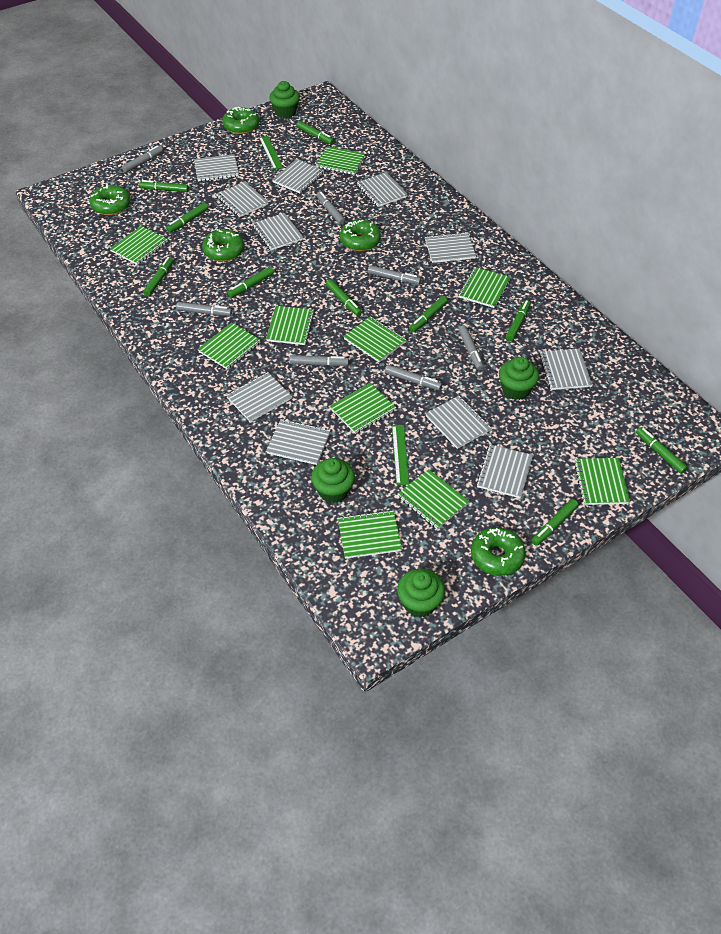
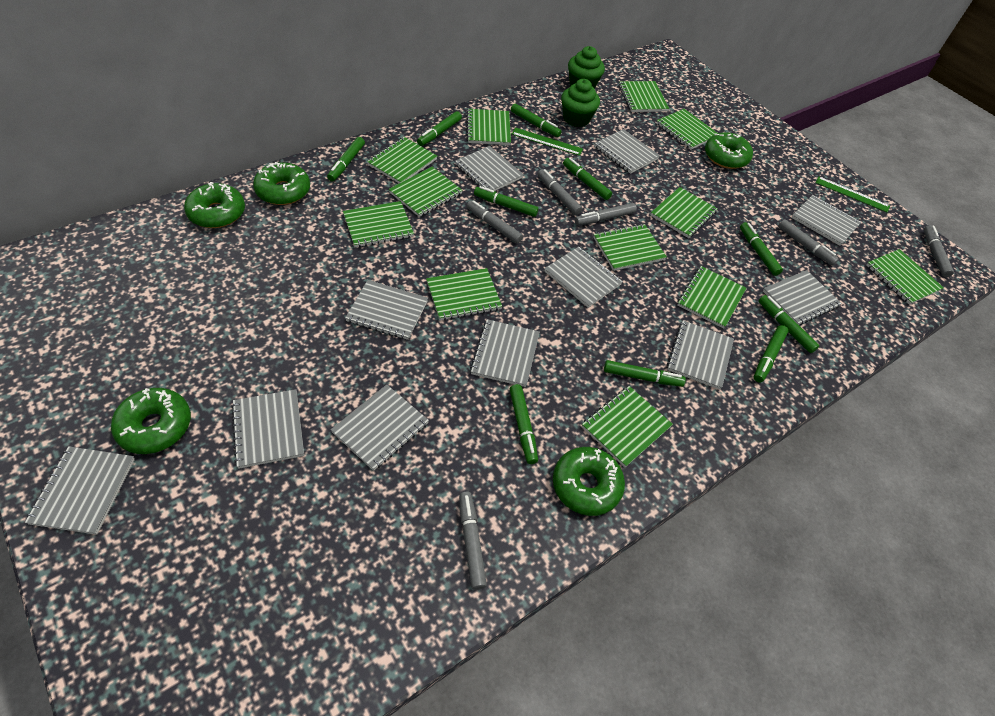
green cupcake: [269,81,300,118] [311,458,355,503] [397,569,445,617] [499,357,539,400] = 4 -> [561,79,600,127] [568,46,605,89] = 2
green notebook: [110,226,168,265] [198,322,260,369] [266,306,315,345] [316,146,365,175] [330,383,396,434] [338,510,402,559] [343,316,406,362] [397,469,469,529] [459,267,510,308] [574,458,630,505] = 10 -> [343,201,414,247] [367,137,437,183] [389,167,463,217] [426,268,502,320] [467,109,511,145] [582,386,673,467] [593,224,667,271] [619,81,669,112] [651,187,718,238] [656,109,718,149] [677,266,746,329] [866,249,944,305] = 12
grey marker: [122,145,163,173] [176,302,232,316] [290,355,349,366] [317,192,346,225] [368,265,421,285] [385,365,442,390] [458,325,484,370] = 7 -> [459,492,487,590] [467,200,523,243] [538,169,582,215] [575,203,637,226] [778,219,839,266] [924,225,954,277] = 6

